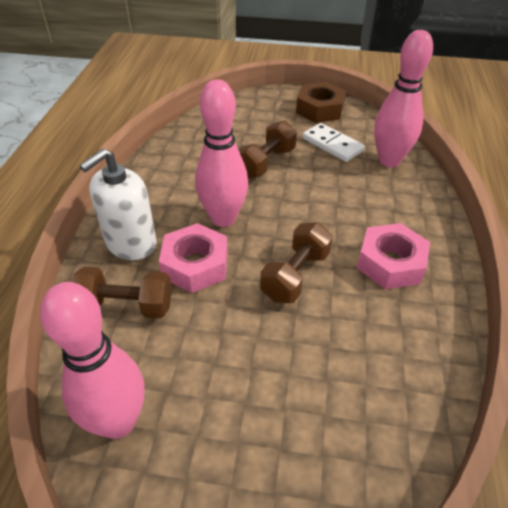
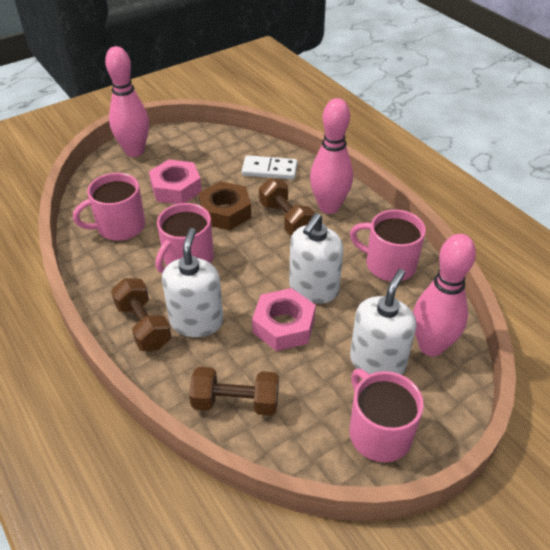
pink mug: none = 0 -> [73,173,145,241] [156,203,214,273] [349,369,424,462] [350,209,426,281] = 4
white soap dispenser: [79,148,157,260] = 1 -> [162,228,223,337] [289,213,344,304] [350,269,416,375] = 3

